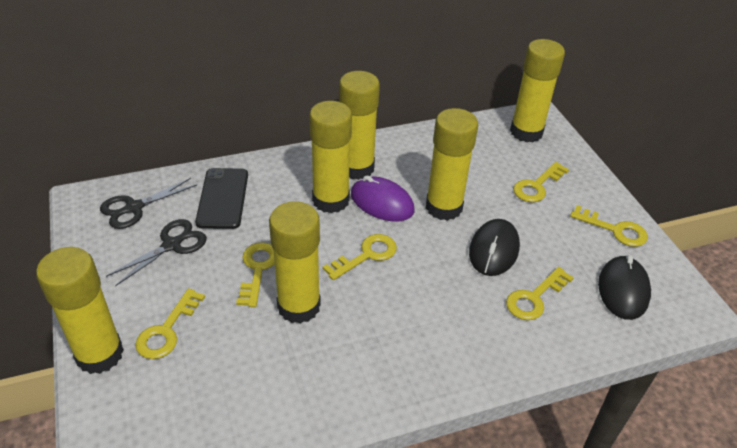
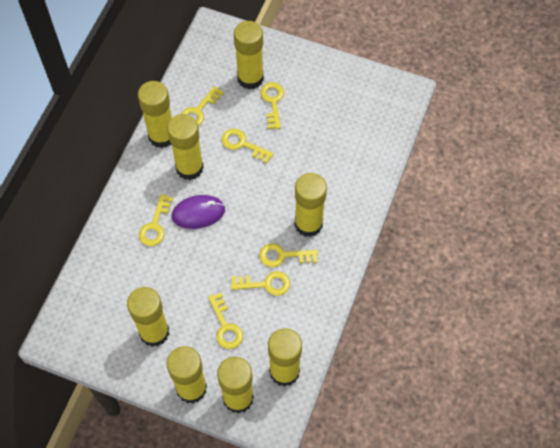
black mouse: [469,219,520,276] [598,255,651,320] = 2 -> none = 0
black phone: [195,168,248,229] = 1 -> none = 0
black scissors: [100,178,197,229] [106,219,207,286] = 2 -> none = 0
yellow glue stick: [36,247,124,374] [269,201,321,324] [309,101,352,213] [339,71,380,180] [426,108,478,221] [510,39,565,142] = 6 -> [127,287,169,347] [138,81,172,148] [167,114,204,180] [167,346,207,403] [217,357,254,414] [234,21,264,89] [268,328,302,387] [295,173,327,237] = 8
yellow key: [135,288,205,359] [236,242,275,307] [323,234,397,280] [506,267,574,320] [513,162,569,202] [570,205,648,247] = 6 -> [139,194,173,246] [181,86,224,126] [208,293,243,349] [222,128,274,164] [231,271,290,296] [259,244,318,267] [260,82,284,129] = 7

